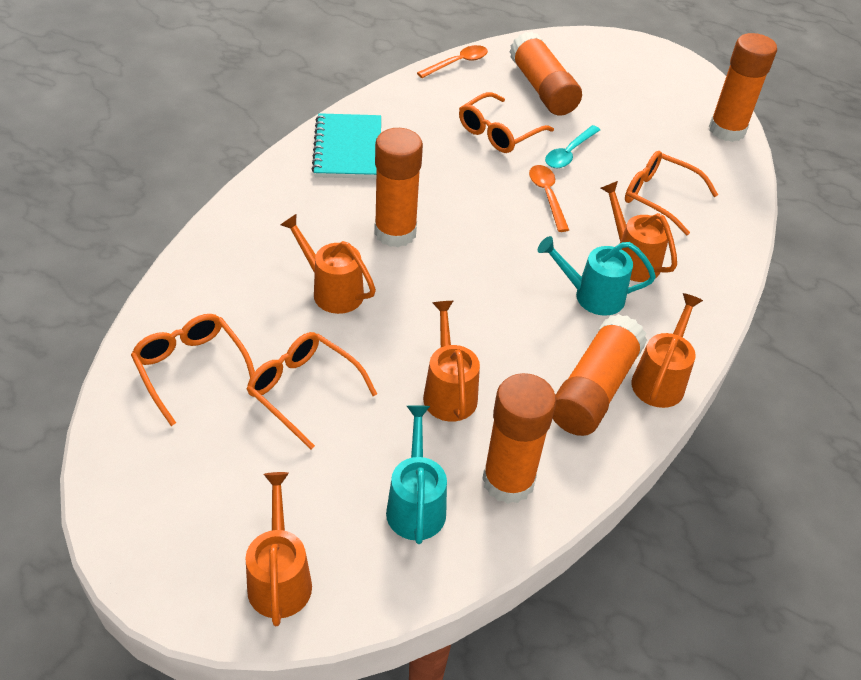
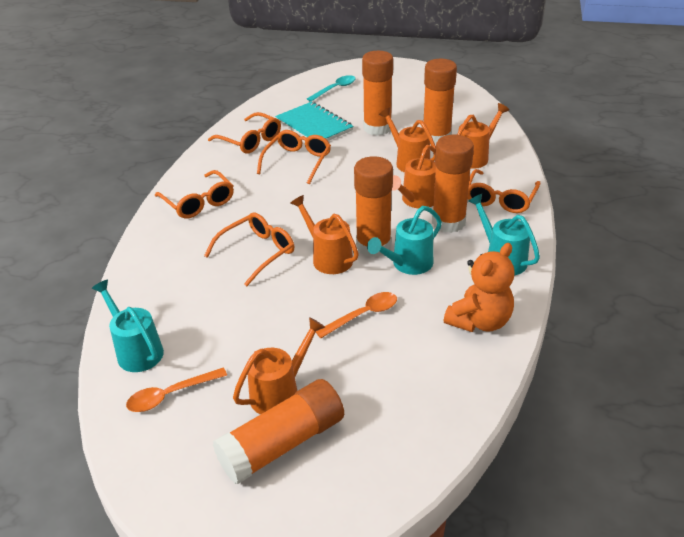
orange glasses: [131,314,255,426] [247,332,377,450] [459,92,554,153] [625,151,718,235] = 4 -> [155,170,234,219] [204,212,294,286] [208,112,281,154] [257,130,331,185] [467,169,541,213] = 5
orange teddy bear: none = 0 -> [444,243,515,332] = 1
turquoise watering can: [386,405,447,544] [538,236,656,316] = 2 -> [92,280,164,372] [367,206,442,275] [468,194,540,276] = 3

